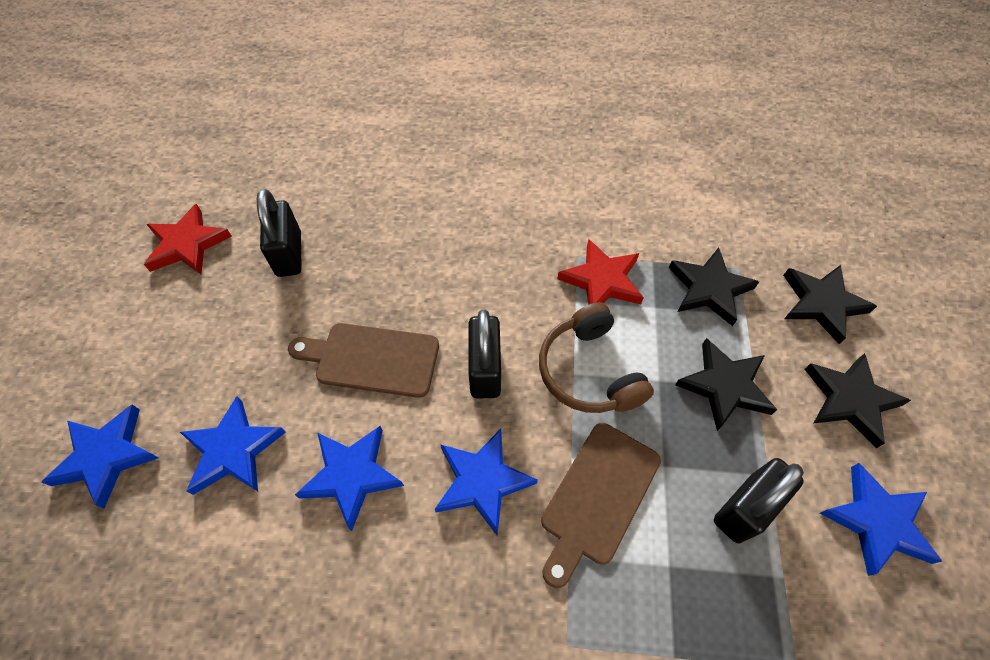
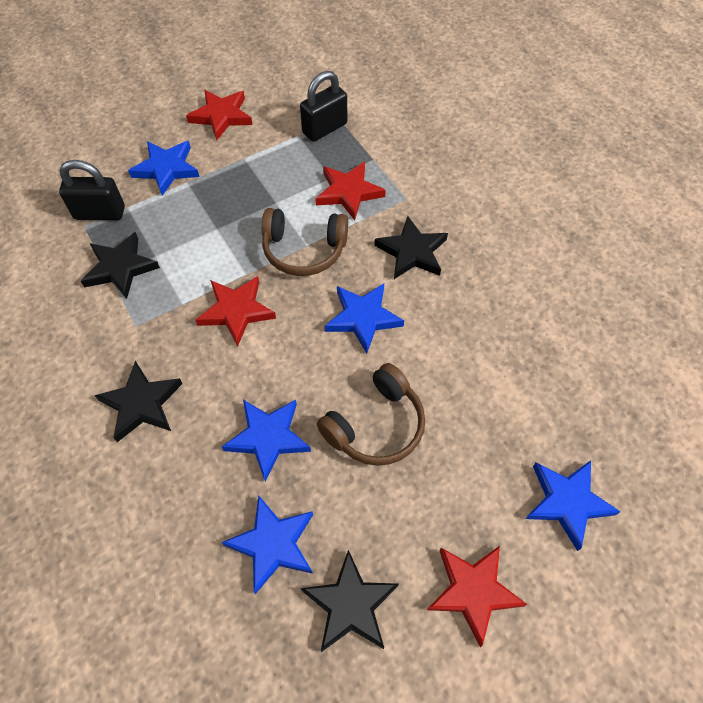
black padlock: [257,189,302,277] [468,310,501,399] [714,458,804,543] = 3 -> [59,160,125,220] [300,71,347,142] = 2
brown cutting board: [288,323,439,398] [541,423,661,588] = 2 -> none = 0
brown headphones: [539,302,654,413] = 1 -> [262,208,348,276] [317,363,425,466] = 2
red star: [144,204,232,274] [557,239,644,305] = 2 -> [186,90,252,140] [195,276,276,346] [315,162,386,220] [427,546,527,647] = 4

